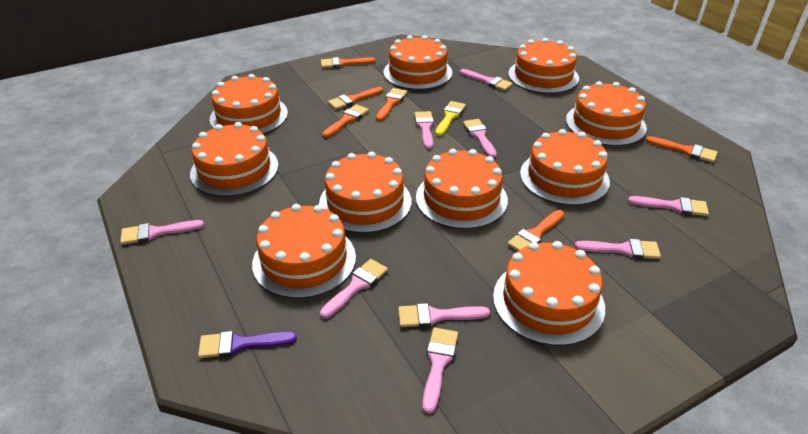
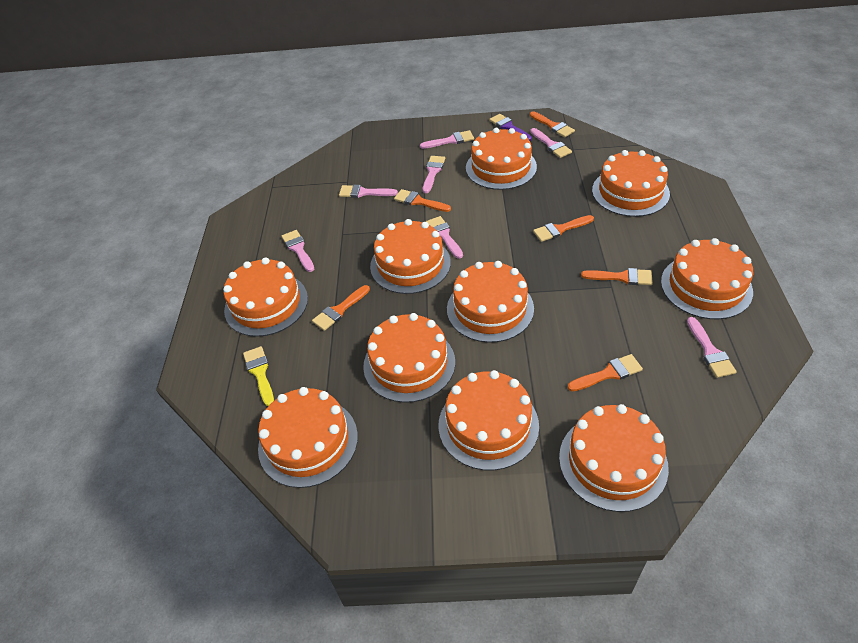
pink brush: [120,220,204,245] [320,259,388,318] [398,303,490,327] [415,111,434,149] [422,328,458,414] [460,69,513,91] [463,119,497,158] [575,239,661,259] [628,196,709,216] = 9 -> [282,230,314,272] [339,185,398,198] [420,130,474,149] [423,156,445,193] [426,216,463,259] [530,128,572,158] [687,317,737,378] = 7

